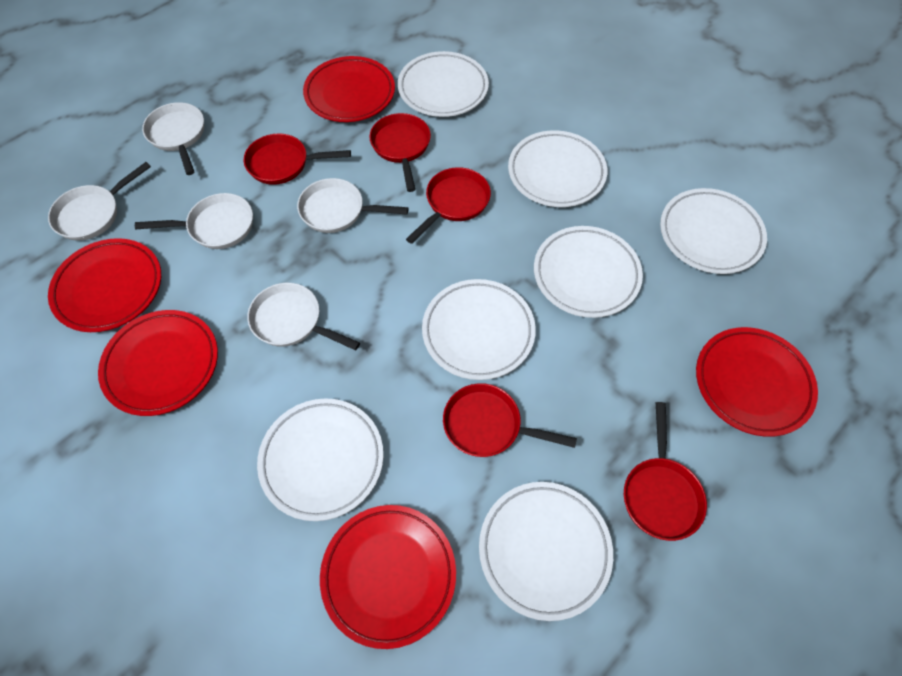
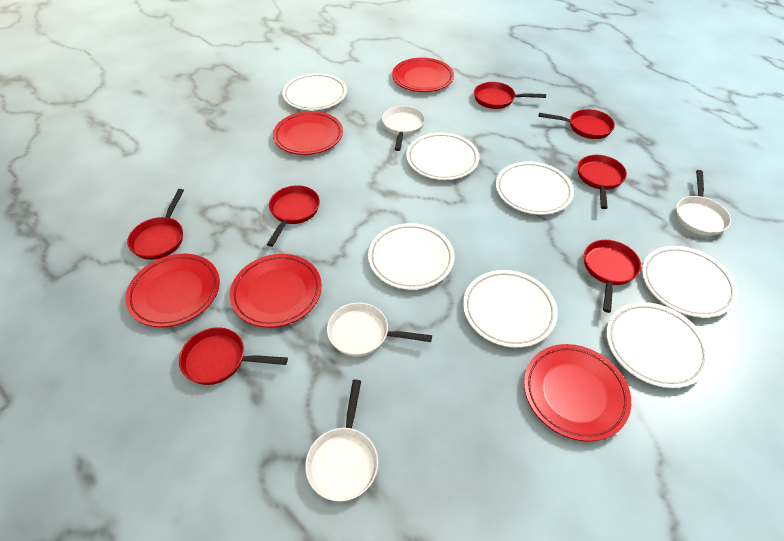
red pan: [244,133,351,185] [370,113,431,192] [406,167,491,244] [443,383,577,457] [624,402,707,541] = 5 -> [127,189,184,260] [179,327,288,385] [267,185,320,247] [474,82,546,109] [539,109,615,139] [578,155,627,209] [584,240,641,313] = 7
white pan: [48,162,151,241] [135,193,253,249] [142,102,204,175] [247,283,360,350] [297,178,409,233] = 5 -> [305,379,378,501] [327,302,432,357] [382,106,425,151] [676,170,731,236] = 4

